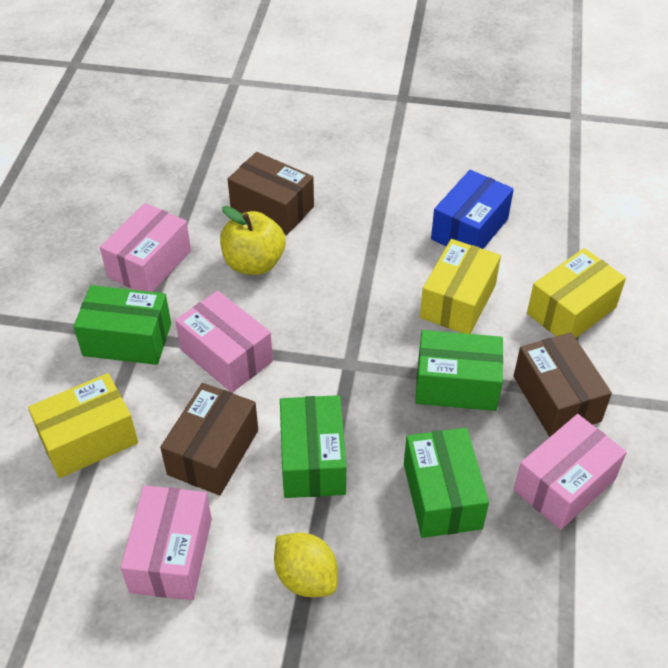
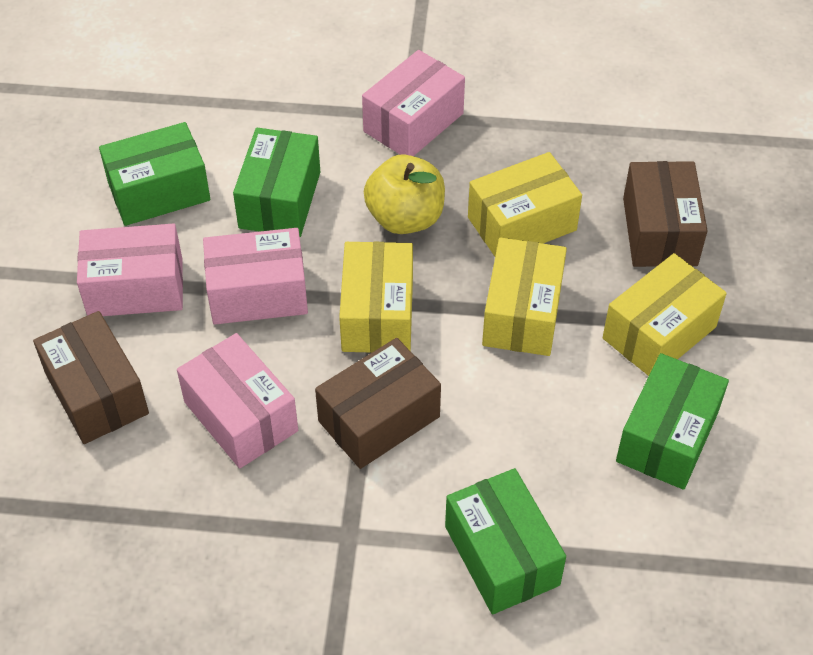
blue box: [431,170,514,249] = 1 -> none = 0
yellow box: [28,373,138,478] [420,239,501,334] [527,248,626,338] = 3 -> [339,242,413,353] [468,152,582,256] [482,238,567,356] [603,253,727,376] = 4
yellow lemon: [274,532,338,597] = 1 -> none = 0

